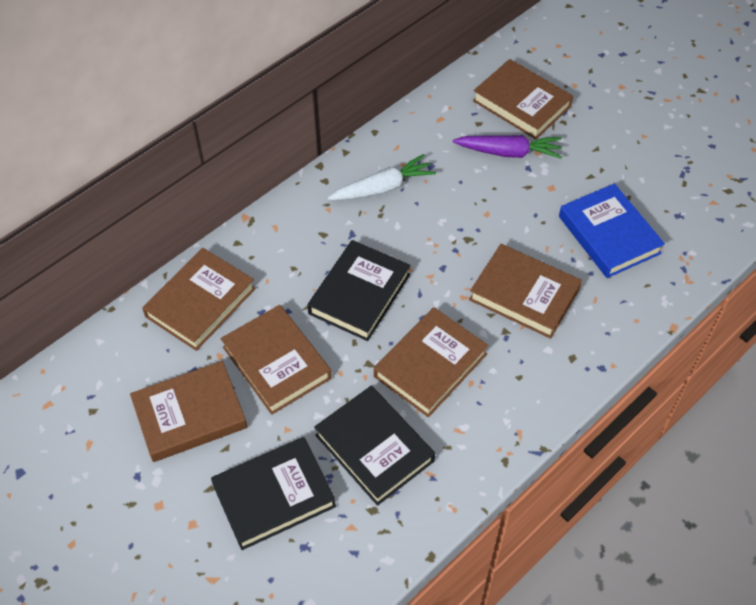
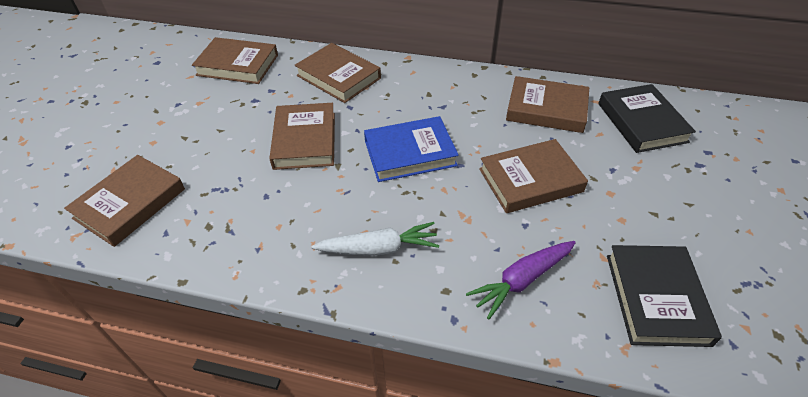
black book: [211,437,336,550] [307,240,411,341] [314,386,435,506] = 3 -> [598,84,696,153] [607,245,722,347] = 2

